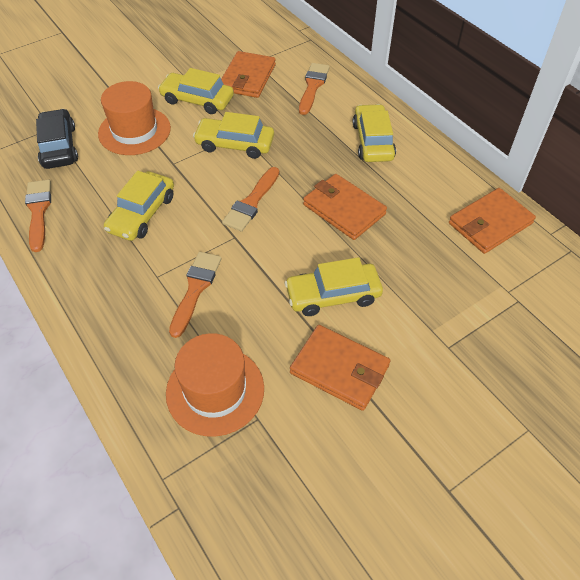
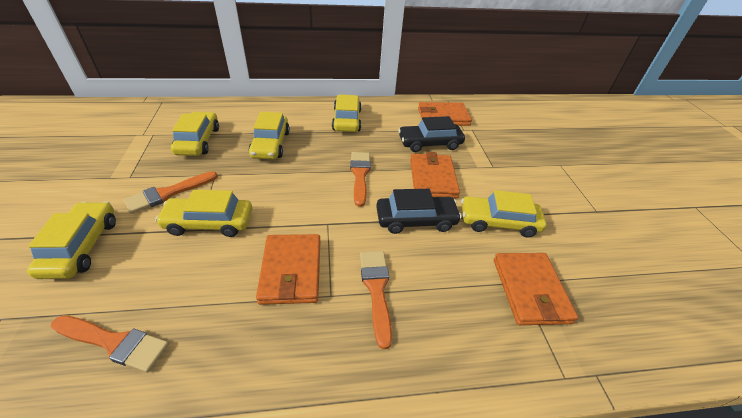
black car: [36,109,78,169] = 1 -> [376,189,462,234] [398,116,465,152] = 2
orange hat: [98,81,171,155] [166,333,264,437] = 2 -> none = 0
yellow car: [104,170,174,241] [158,68,234,114] [193,112,274,159] [285,257,383,316] [353,104,396,162] = 5 -> [27,202,116,279] [155,190,252,237] [171,112,219,156] [249,112,290,159] [332,94,361,132] [461,190,547,237] = 6

